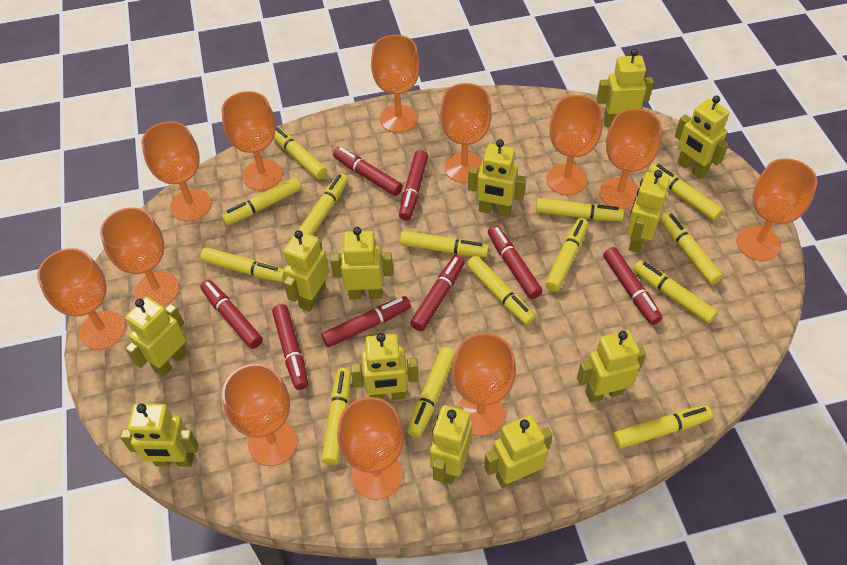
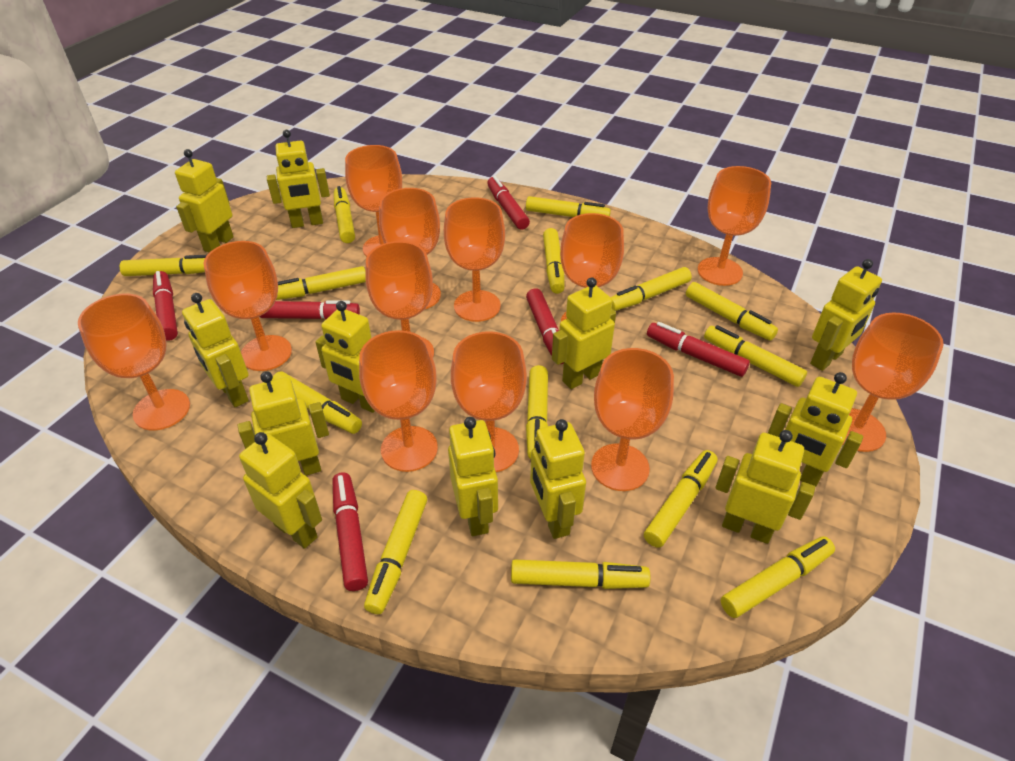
red marker: [200,280,263,349] [272,304,308,390] [321,296,411,347] [333,147,403,196] [399,150,428,221] [410,255,465,331] [488,225,542,299] [603,247,662,325] = 8 -> [153,271,178,341] [259,300,360,319] [333,472,368,591] [487,176,530,230] [526,288,564,364] [647,322,750,377] = 6

